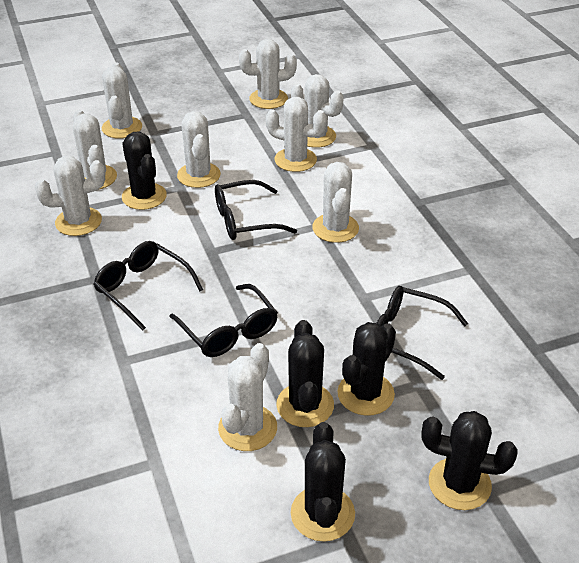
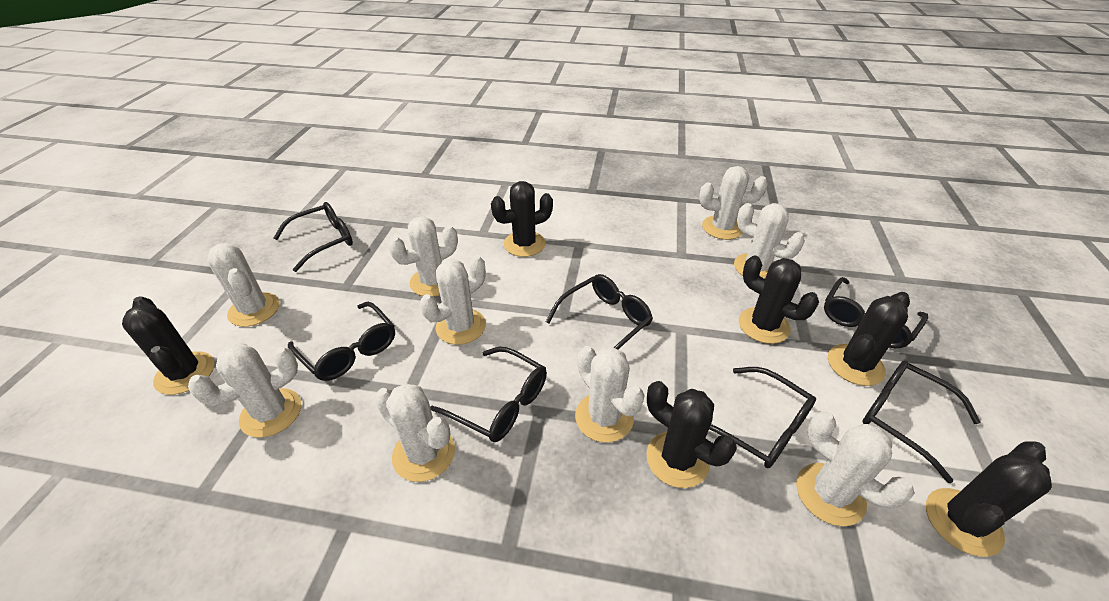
black cactus: [122,132,167,210] [276,320,334,427] [291,422,355,542] [337,322,396,416] [421,411,518,510] = 5 -> [122,296,214,395] [491,181,553,257] [646,381,737,488] [739,256,819,344] [828,292,910,386] [926,442,1052,557] = 6
black glasses: [93,241,203,331] [169,284,278,357] [215,180,297,240] [377,286,468,380] = 4 -> [274,202,353,272] [288,302,395,381] [430,347,547,442] [546,274,653,350] [709,367,816,468] [824,277,928,348] [862,360,980,483] = 7

